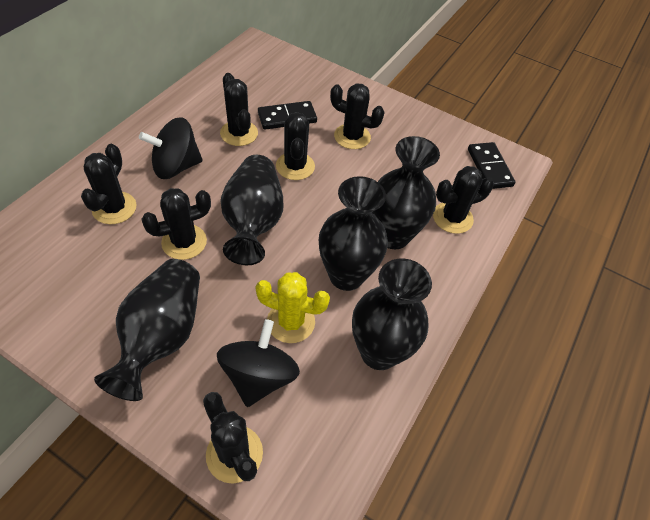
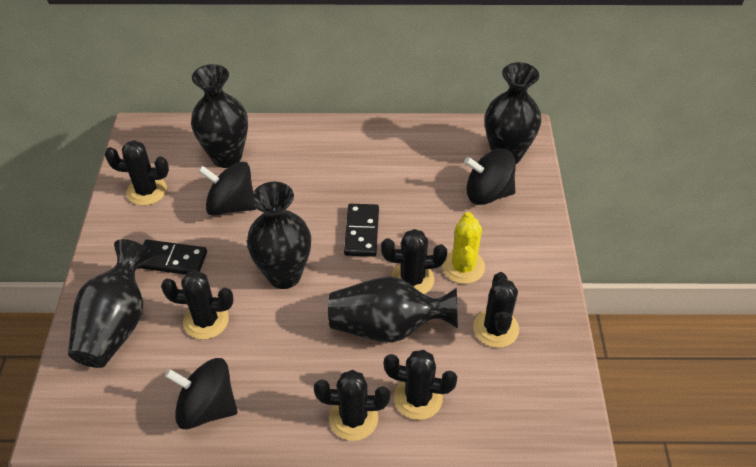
black cactus: [81,144,136,224] [141,188,211,260] [203,392,263,483] [220,73,258,146] [276,112,315,180] [330,83,385,149] [433,166,494,234] = 7 -> [104,140,169,206] [161,271,234,339] [314,370,390,441] [381,229,447,294] [384,350,457,420] [473,272,519,348] = 6
black spinning top: [139,117,203,179] [217,319,300,407] = 2 -> [165,358,237,429] [198,162,256,216] [464,148,516,205] = 3

